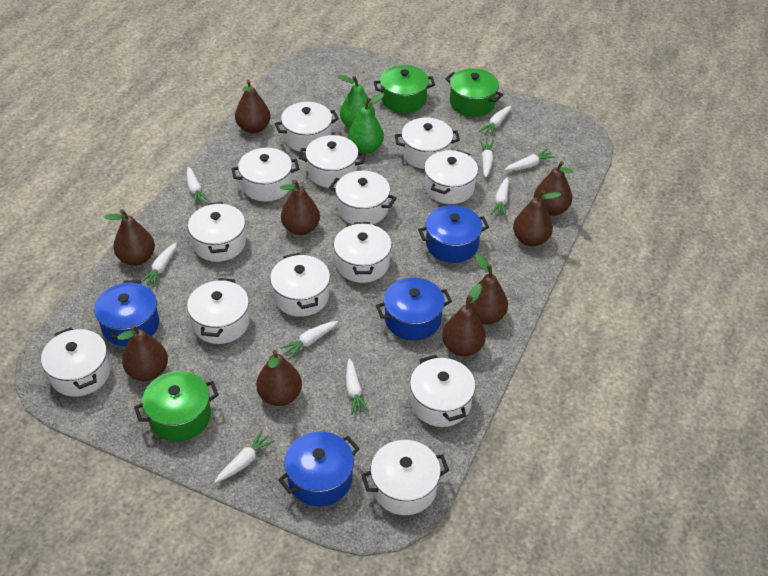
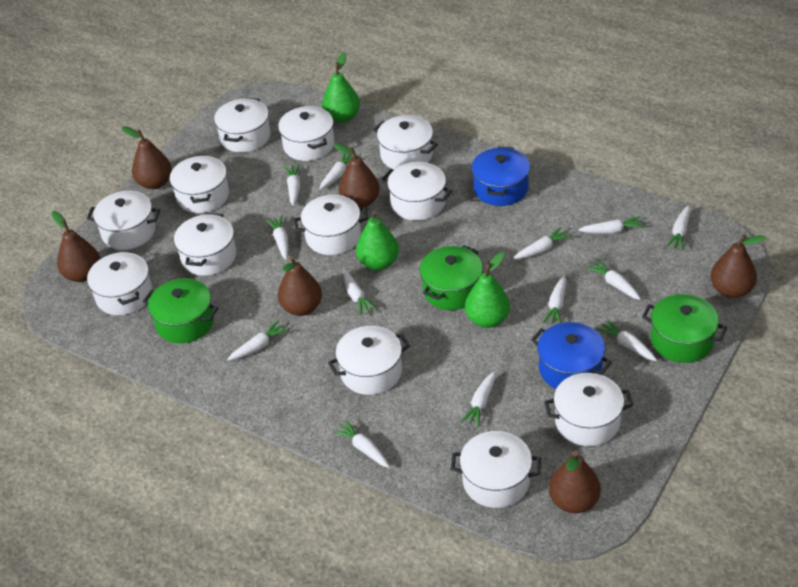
blue pot: [94,281,159,346] [278,431,360,507] [376,278,452,341] [418,205,489,263] = 4 -> [471,146,530,206] [531,322,612,389] = 2
brown pear: [104,209,155,266] [117,324,168,381] [235,80,271,133] [256,350,302,406] [280,179,320,235] [442,284,486,356] [466,253,508,324] [513,190,561,246] [534,161,573,216] = 9 -> [51,211,100,282] [122,126,172,189] [278,256,322,316] [334,143,380,208] [549,451,601,513] [711,234,766,298] = 6
green pear: [338,75,375,128] [348,93,384,154] = 2 -> [322,52,360,123] [356,211,399,270] [465,252,510,328] = 3
white carrot: [141,243,177,287] [187,167,209,205] [215,431,275,483] [280,321,338,359] [346,359,370,415] [479,106,511,136] [480,141,494,178] [491,177,509,217] [505,149,555,171] = 9 -> [227,320,289,361] [266,215,289,260] [284,164,300,206] [319,154,359,190] [333,420,389,468] [343,269,377,316] [461,371,495,427] [513,227,572,259] [543,275,566,324] [578,216,644,234] [586,259,641,300] [596,319,657,361] [666,205,690,250] = 13
white pot: [41,327,110,397] [187,278,250,344] [188,202,246,262] [231,148,299,201] [270,253,330,317] [274,102,339,152] [299,135,365,188] [329,171,397,225] [334,222,392,283] [361,440,449,515] [395,118,460,169] [410,355,475,427] [424,150,478,204] = 13 -> [87,191,161,250] [87,252,153,315] [170,154,229,213] [174,213,236,276] [214,98,271,153] [278,106,335,161] [294,195,368,255] [328,326,410,395] [373,115,438,170] [382,162,452,221] [451,431,541,508] [544,373,633,446] = 12

